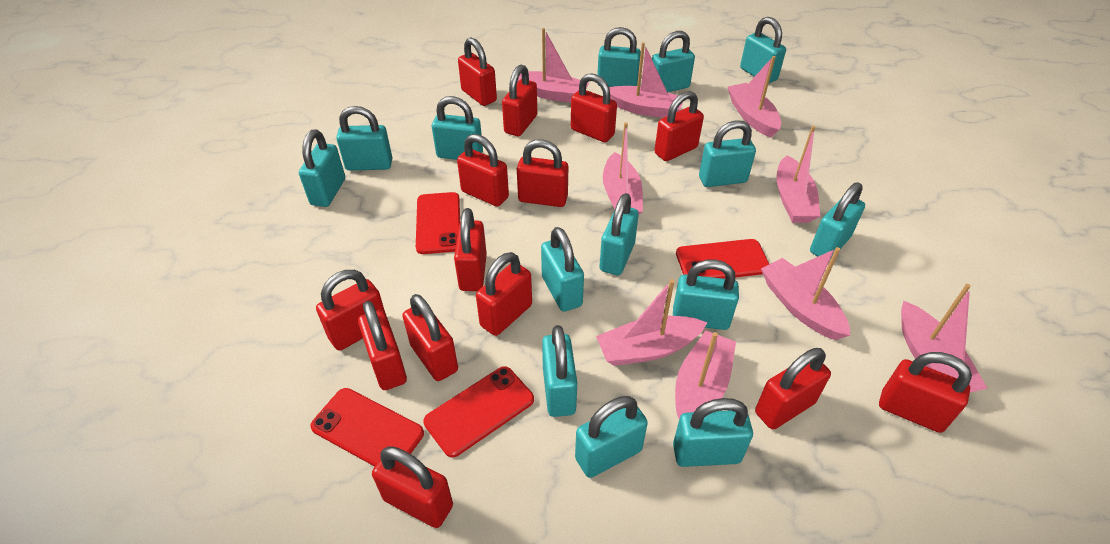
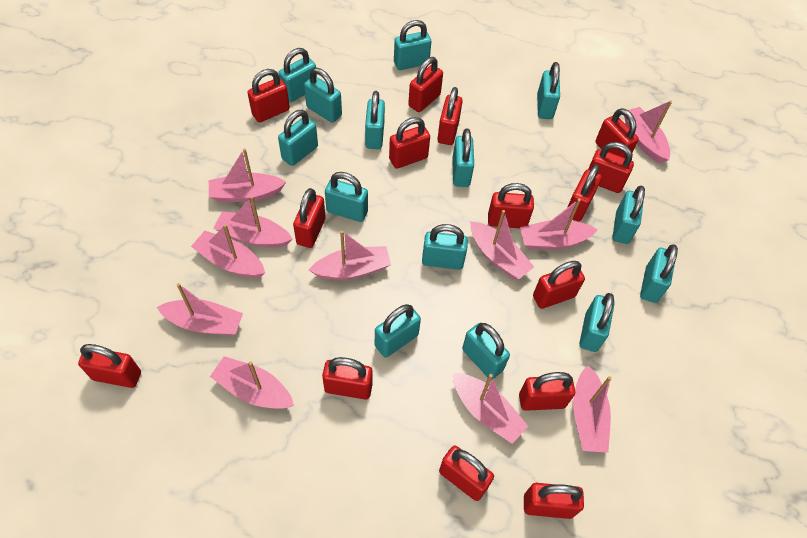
pink boat: [517,28,589,103] [596,279,708,366] [603,122,643,214] [609,42,683,118] [675,330,736,419] [728,56,781,138] [761,247,850,340] [776,126,821,223] [901,284,988,393] = 9 -> [157,283,243,335] [191,224,265,278] [209,148,286,202] [210,356,294,409] [213,196,293,247] [309,230,391,280] [453,373,528,444] [470,210,534,279] [520,199,598,249] [573,366,612,453] [624,100,672,163] = 11
red padlock: [316,270,385,351] [358,301,407,390] [372,446,453,528] [402,294,458,381] [454,208,487,291] [457,134,509,206] [458,38,497,106] [476,252,532,336] [502,64,537,136] [517,139,568,207] [571,73,617,142] [654,91,704,161] [755,348,831,430] [879,352,972,433] = 14 -> [78,344,141,388] [247,69,290,123] [293,188,326,248] [322,357,373,400] [389,117,430,169] [408,57,443,112] [438,87,463,145] [439,445,494,501] [488,183,534,228] [519,372,575,411] [524,483,584,519] [533,261,585,309] [567,164,602,222] [588,142,634,193] [595,108,639,158] = 15
red phone: [310,388,424,467] [416,192,460,254] [423,366,534,458] [676,239,769,279] = 4 -> none = 0

